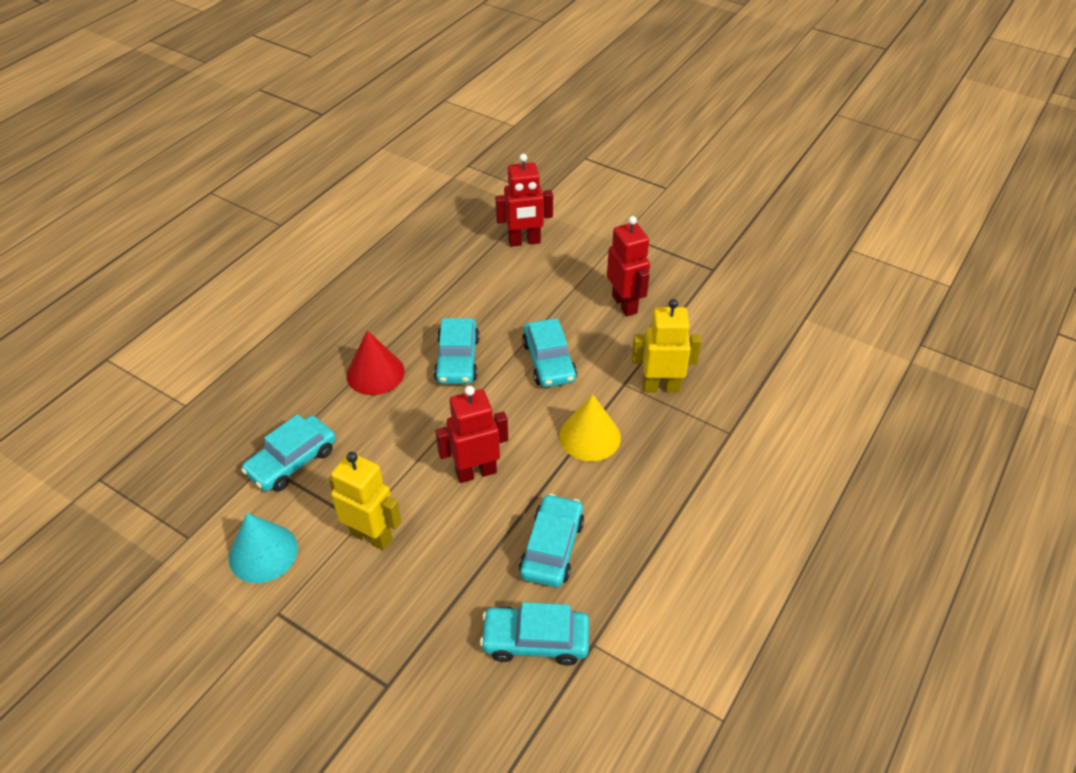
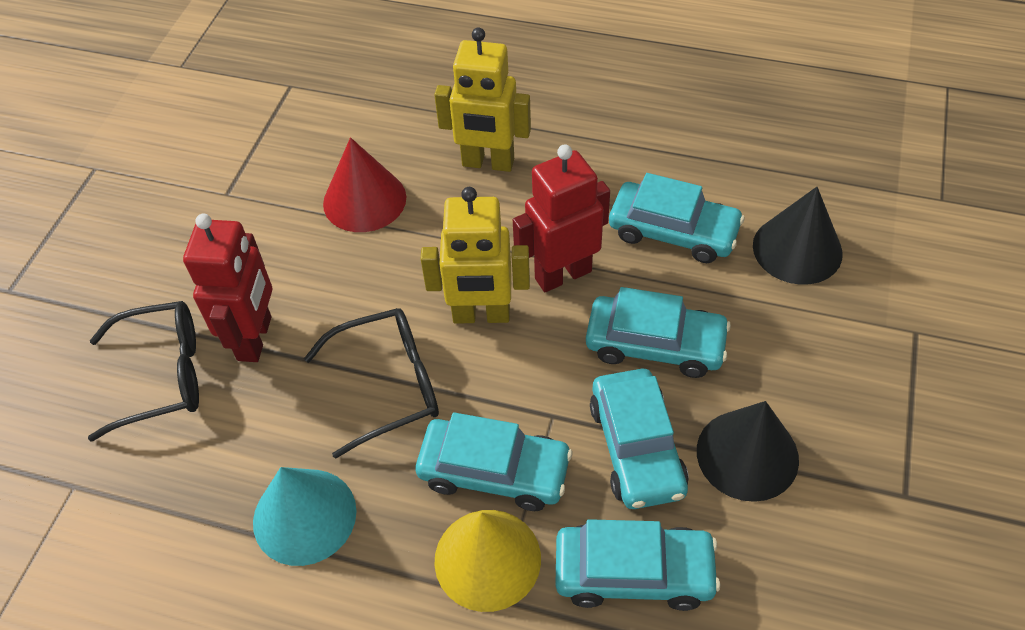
black cone: none = 0 -> [697,401,799,502] [753,187,843,285] = 2
black glasses: none = 0 -> [88,301,199,442] [304,308,439,459] = 2
red robot: [435,386,508,483] [495,154,553,247] [607,216,650,316] = 3 -> [183,214,272,362] [513,145,610,292] = 2

